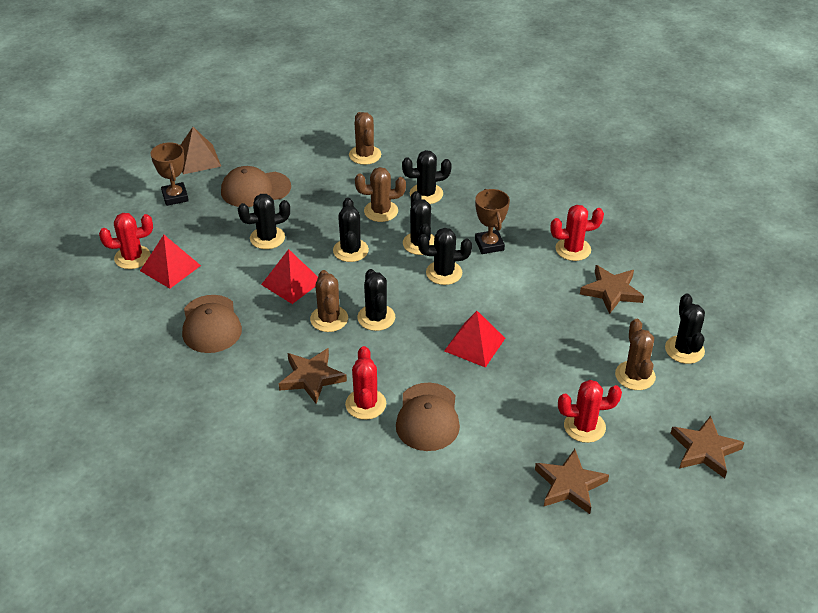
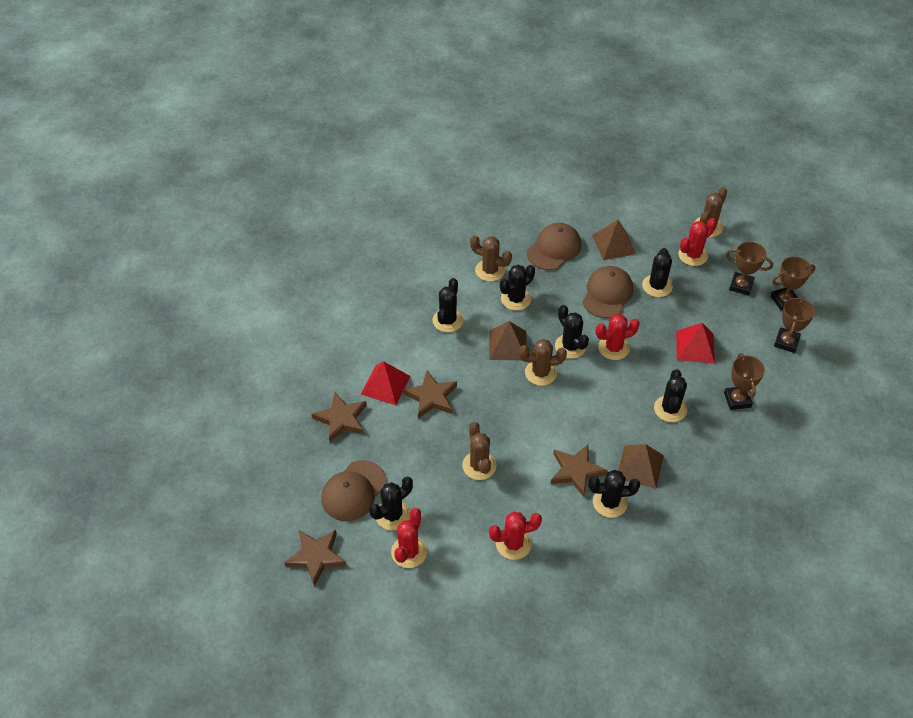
brown pyramid: [181,127,221,174] = 1 -> [489,321,527,360] [592,220,636,260] [618,444,664,489] = 3
brown trophy: [151,142,189,206] [475,189,510,254] = 2 -> [724,353,765,410] [726,242,773,296] [771,256,816,310] [774,297,815,353] = 4
red pyramid: [140,235,201,289] [261,249,318,304] [444,311,505,368] = 3 -> [361,361,410,405] [676,323,715,363] = 2

